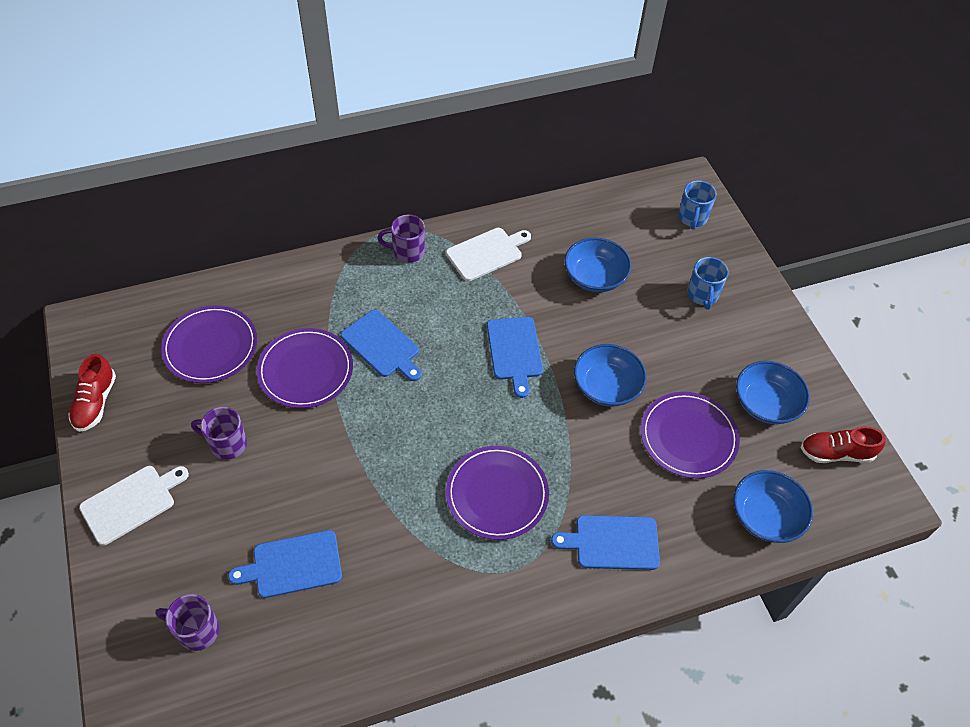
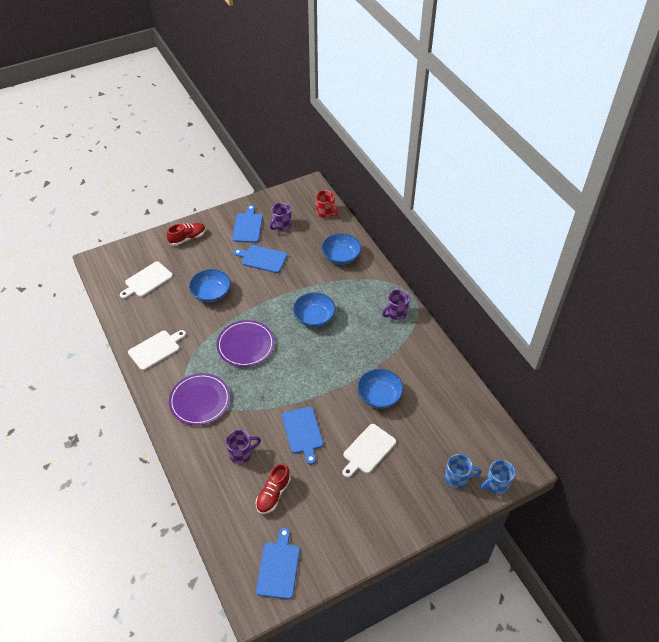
purple plate: [161,305,257,383] [257,328,353,408] [446,446,549,540] [641,392,740,478] = 4 -> [169,373,230,425] [217,320,275,367] = 2
red mug: none = 0 -> [315,190,338,218] = 1
white cutting board: [79,466,189,545] [446,228,531,281] = 2 -> [120,262,173,299] [128,330,186,370] [342,424,396,478] = 3

